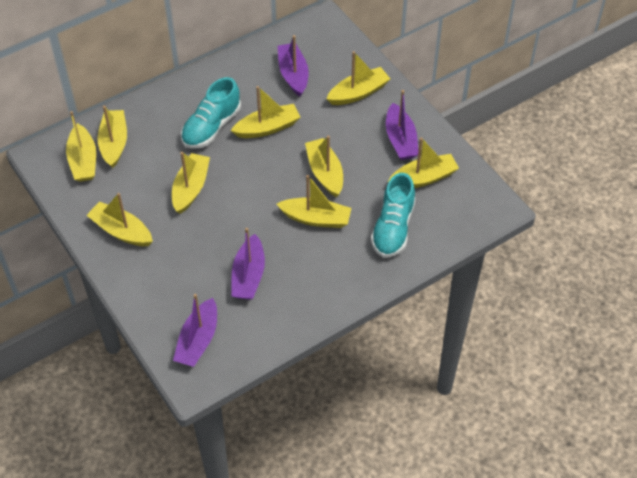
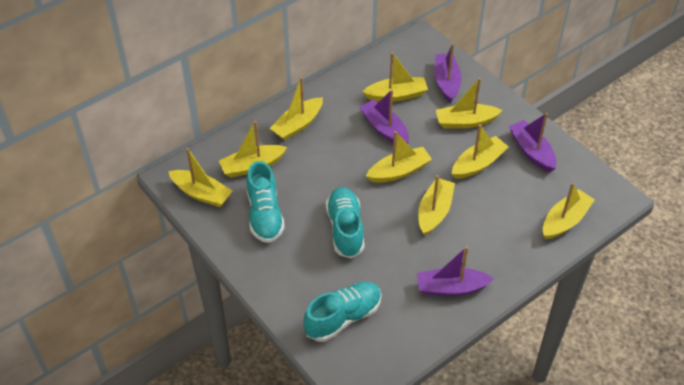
turquoise shoe: [181,77,241,149] [371,173,415,258] = 2 -> [246,161,285,243] [304,282,382,342] [326,187,364,258] = 3

